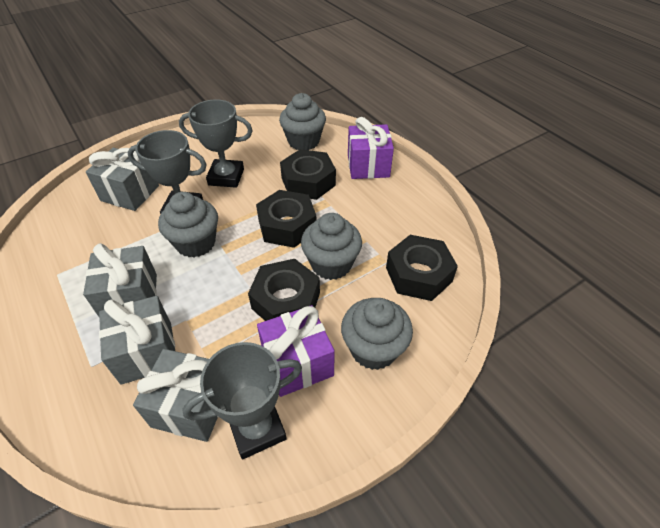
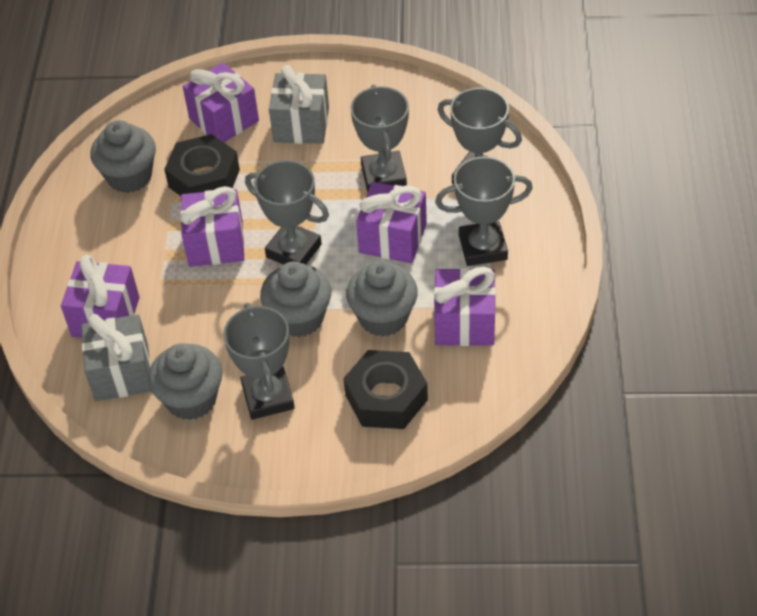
black nut: [248,259,320,321] [256,190,316,248] [280,149,336,200] [386,235,458,301] = 4 -> [164,134,240,196] [343,350,428,429] = 2
grey gift: [83,243,157,317] [86,148,159,211] [99,296,175,385] [133,349,218,442] = 4 -> [81,314,152,401] [269,65,329,144] = 2
grey trophy: [127,130,207,214] [179,100,253,188] [182,342,302,459] = 3 -> [223,303,295,420] [245,160,329,265] [351,85,409,193] [435,156,533,266] [438,88,522,185] = 5
purple gift: [257,305,335,397] [348,117,394,179] = 2 -> [61,255,140,338] [180,186,244,267] [183,62,259,142] [356,182,427,263] [434,267,496,346] = 5

